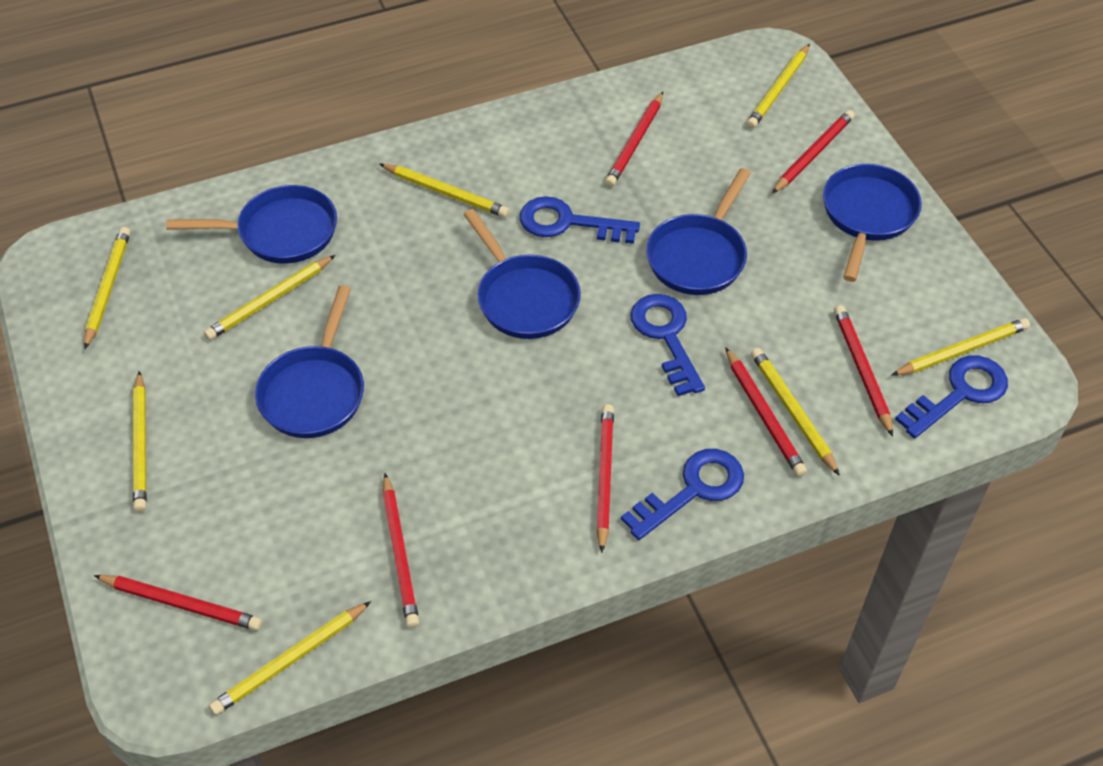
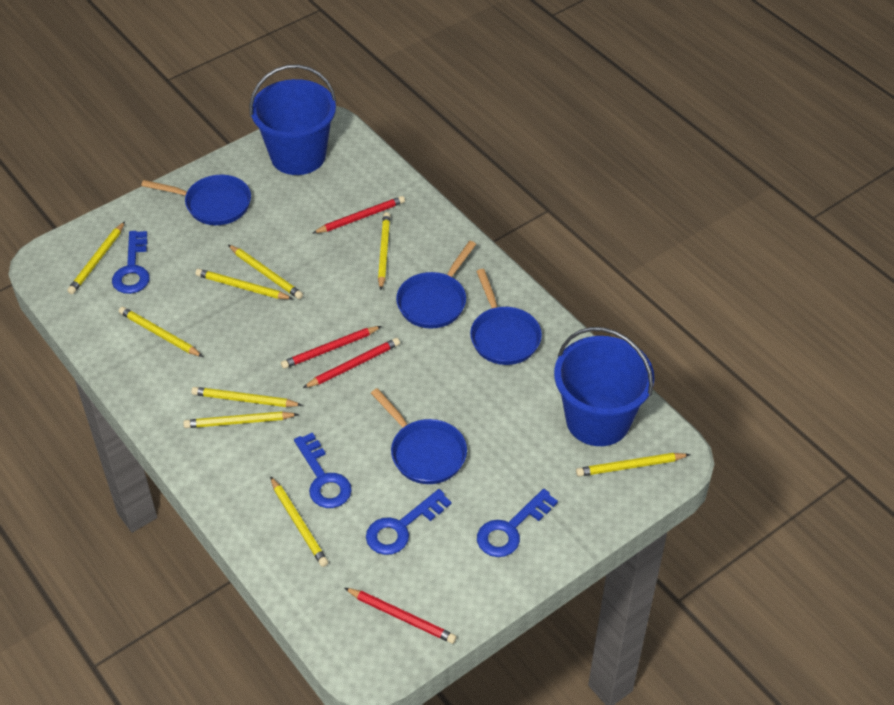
blue bucket: none = 0 -> [249,64,337,175] [554,327,654,446] = 2
blue pan: [166,185,337,264] [255,285,364,438] [463,209,581,339] [646,168,751,295] [823,164,922,282] = 5 -> [141,175,251,225] [371,388,467,484] [396,241,476,328] [470,269,542,365] = 4
red pencil: [94,575,262,631] [383,473,419,628] [596,404,614,553] [605,92,663,187] [725,347,807,477] [772,110,855,194] [834,305,893,437] = 7 -> [281,326,382,369] [303,338,400,388] [313,196,405,233] [345,588,457,644] = 4
yellow pencil: [84,227,130,349] [133,371,147,512] [204,255,336,340] [209,601,371,715] [380,164,509,218] [747,44,810,129] [751,348,840,476] [891,318,1030,376] = 8 -> [67,221,125,294] [119,307,203,357] [183,411,299,428] [191,387,302,407] [195,269,293,299] [228,245,303,299] [270,476,328,567] [378,212,390,290] [576,453,690,476] = 9

